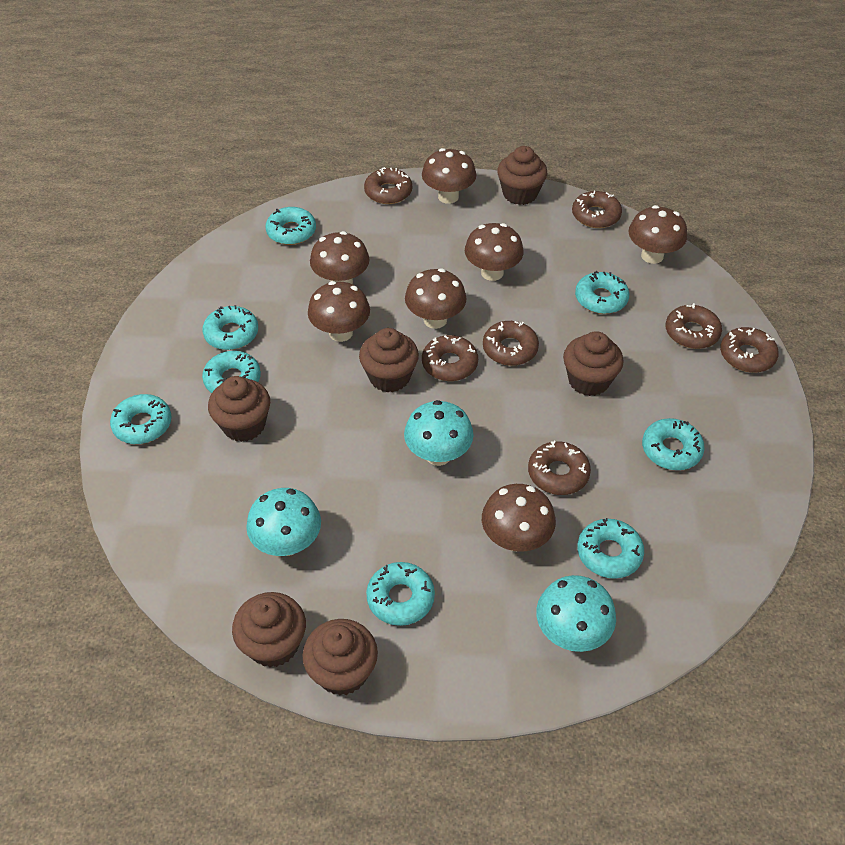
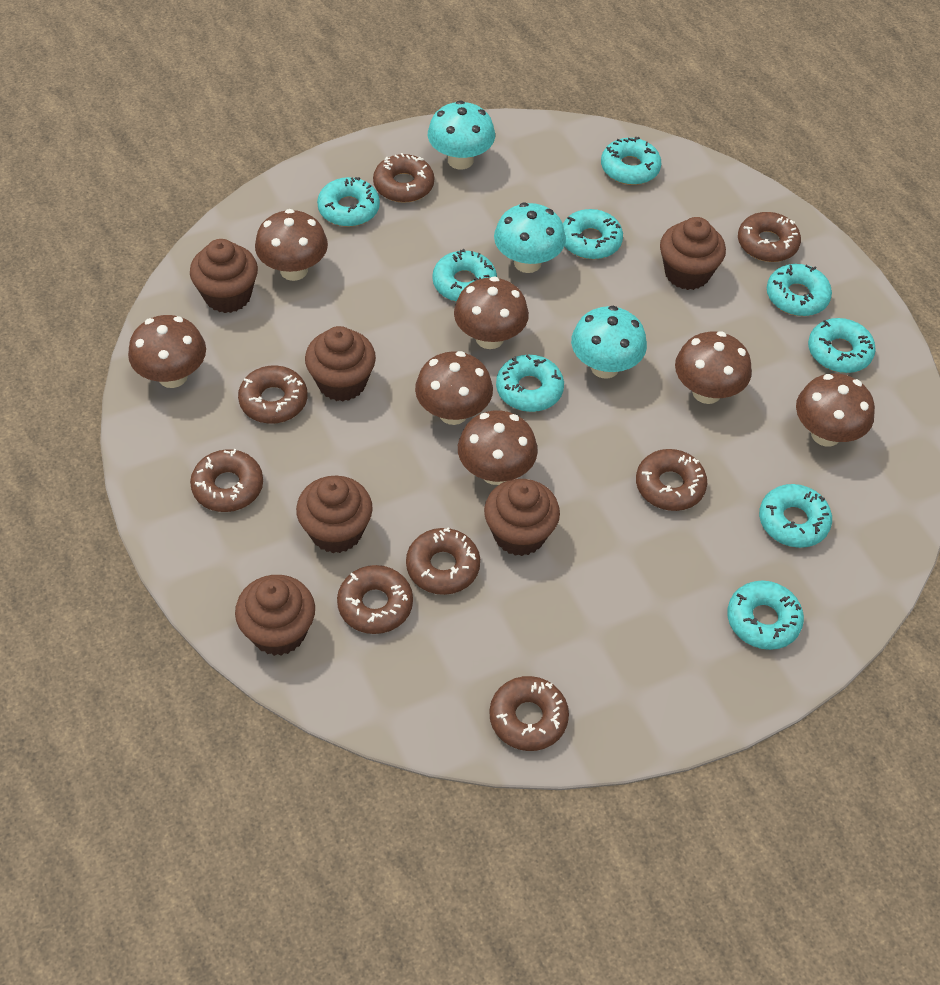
brown donut: [364,167,412,204] [422,335,478,381] [483,321,539,366] [528,441,591,495] [572,191,622,228] [666,303,722,349] [720,327,779,373] = 7 -> [190,449,263,512] [238,365,307,424] [337,565,413,634] [373,153,434,203] [406,527,480,595] [489,676,569,751] [636,449,707,511] [738,212,801,262] = 8
turquoise donut: [110,394,172,444] [202,305,258,350] [202,351,261,393] [265,207,316,245] [366,562,435,626] [575,271,629,314] [577,518,644,579] [642,418,705,470] = 8 -> [317,177,380,227] [432,249,497,302] [496,355,564,412] [563,209,623,259] [601,137,661,185] [727,581,804,650] [759,484,832,548] [767,264,832,316] [808,318,876,373] = 9

